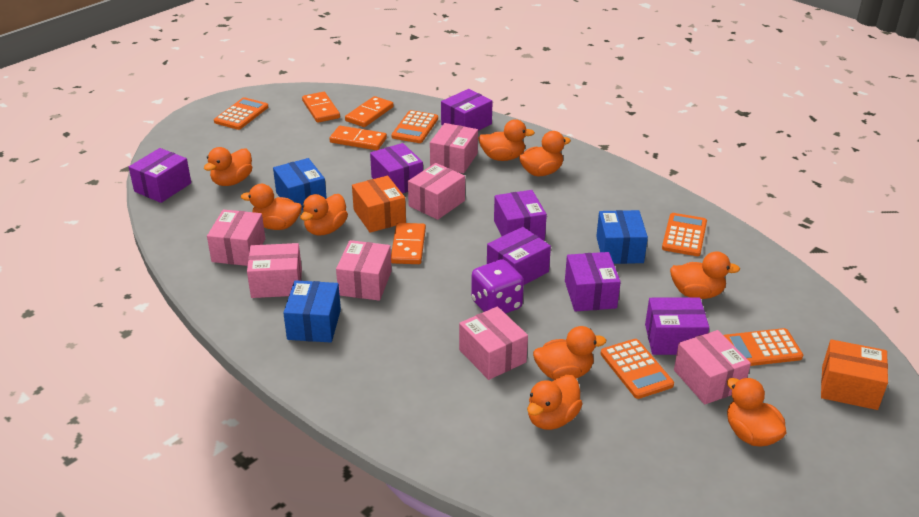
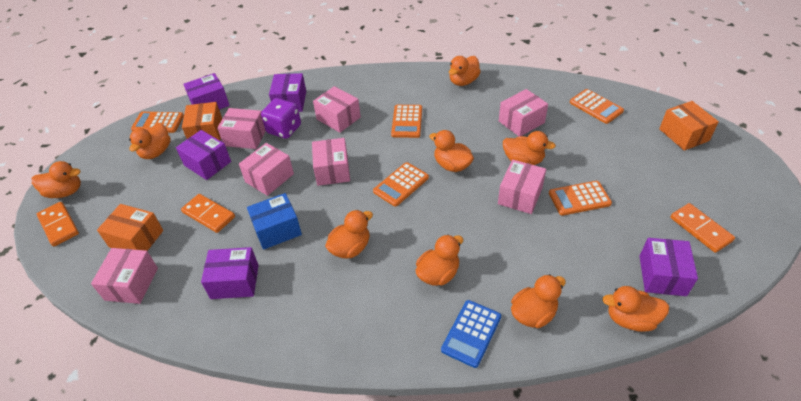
blue box: [273,158,327,211] [283,280,341,343] [596,210,648,264] = 3 -> [247,193,302,250] = 1
blue calculator: none = 0 -> [441,300,501,368] = 1
orange box: [352,176,406,233] [821,339,888,410] = 2 -> [97,204,163,251] [182,102,222,141] [659,101,719,151] = 3
orange domino: [302,92,340,123] [329,126,387,150] [345,96,394,127] [391,223,426,264] = 4 -> [37,202,79,247] [181,194,235,233] [670,203,735,253] = 3
purple box: [129,148,191,203] [370,143,423,193] [441,89,493,131] [487,227,551,285] [494,190,547,240] [565,252,621,311] [645,297,709,355] = 7 -> [176,130,231,180] [183,73,230,110] [201,247,259,299] [269,73,306,112] [640,238,698,296] = 5

